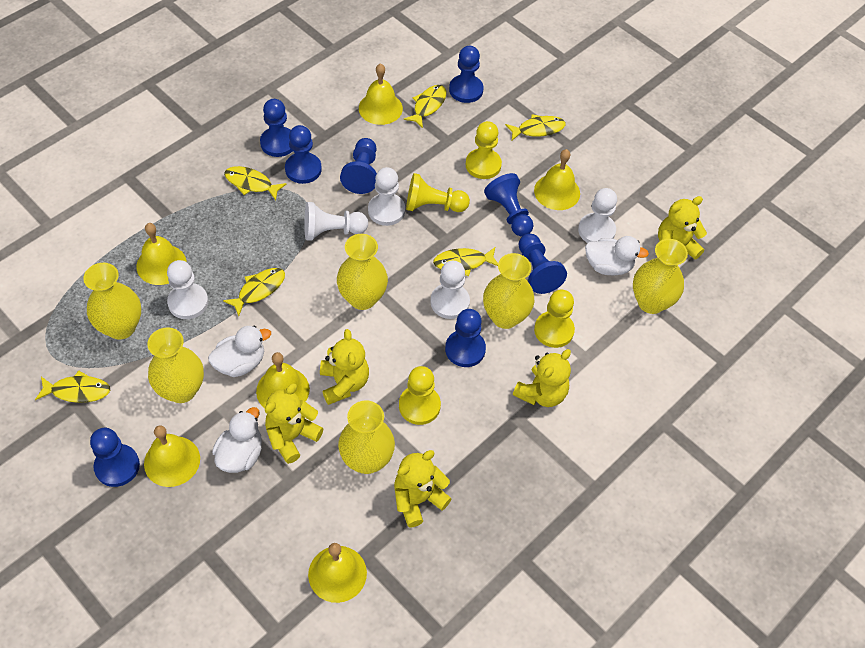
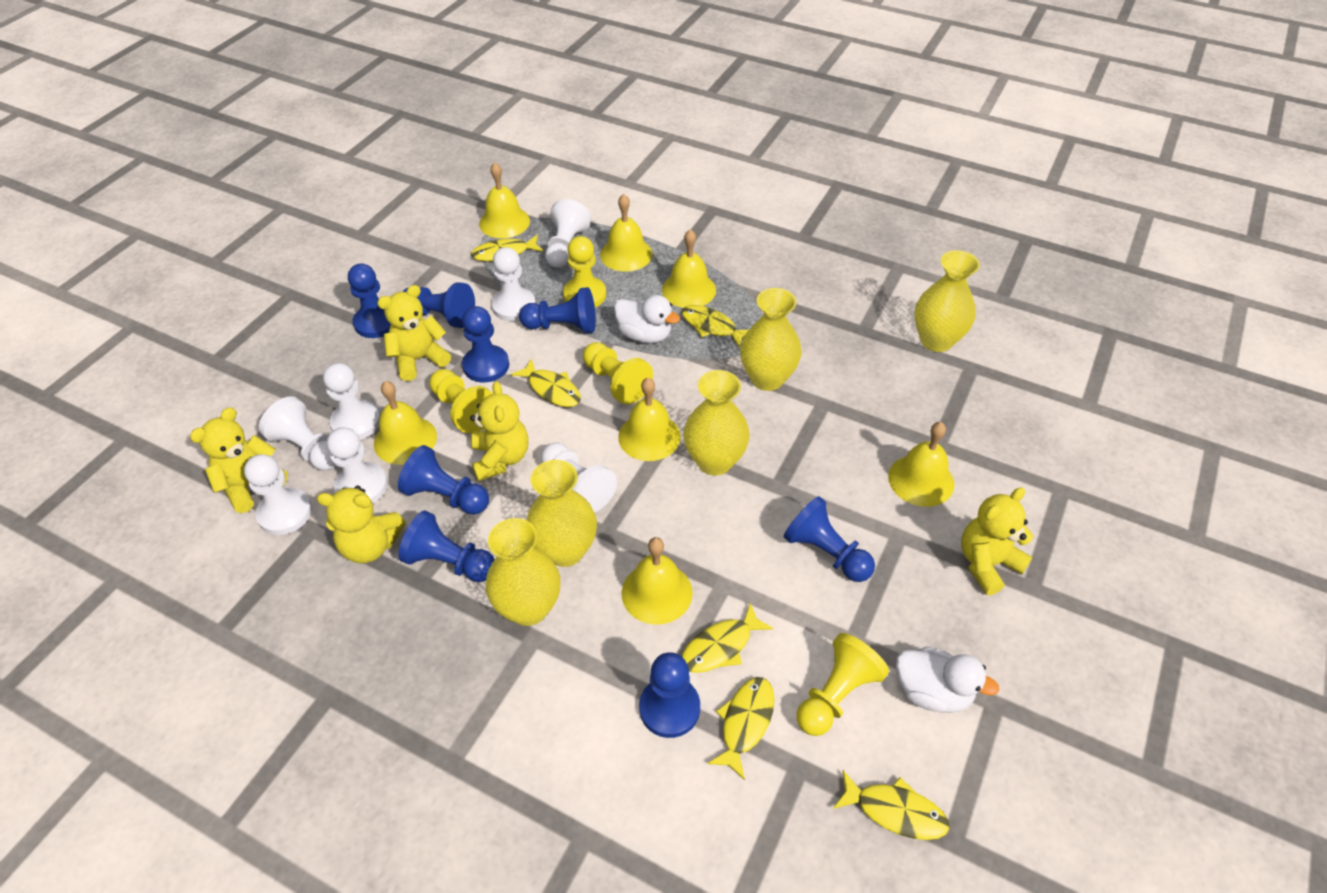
white duck: [208,325,271,377] [212,407,262,473] [585,236,649,276] = 3 -> [614,295,680,344] [896,647,999,713] = 2
white pawn: [167,260,208,319] [304,202,368,241] [368,167,405,226] [430,261,470,319] [578,188,617,243] = 5 -> [244,454,312,535] [259,396,337,471] [323,363,380,440] [327,427,388,504] [491,247,536,321] [541,442,617,513] [545,199,591,268] = 7
yellow bell: [136,223,187,285] [144,425,200,487] [256,352,310,408] [308,543,367,603] [359,63,403,125] [534,149,580,210] = 6 -> [374,381,437,465] [479,162,530,238] [600,194,652,272] [618,378,681,461] [622,537,693,625] [662,229,716,308] [888,422,954,507] = 7
yellow vase: [83,263,141,340] [147,327,204,403] [337,234,388,310] [338,400,395,474] [483,253,534,329] [633,239,688,314] = 6 -> [486,518,560,626] [527,460,597,567] [684,370,750,475] [740,288,801,391] [914,250,980,352] = 5

